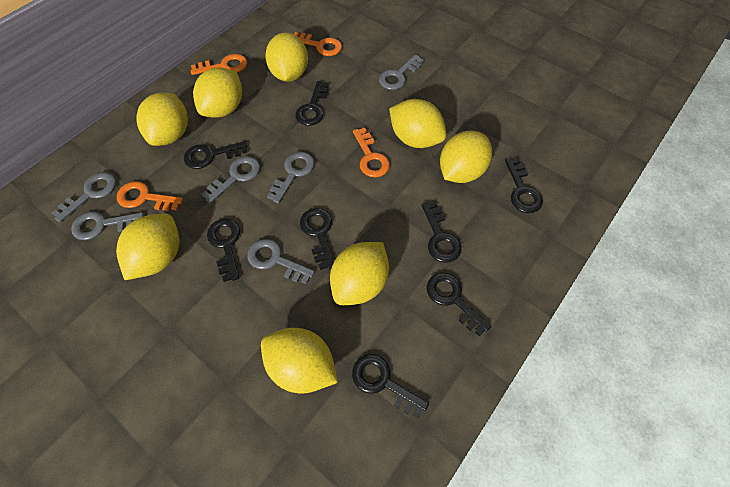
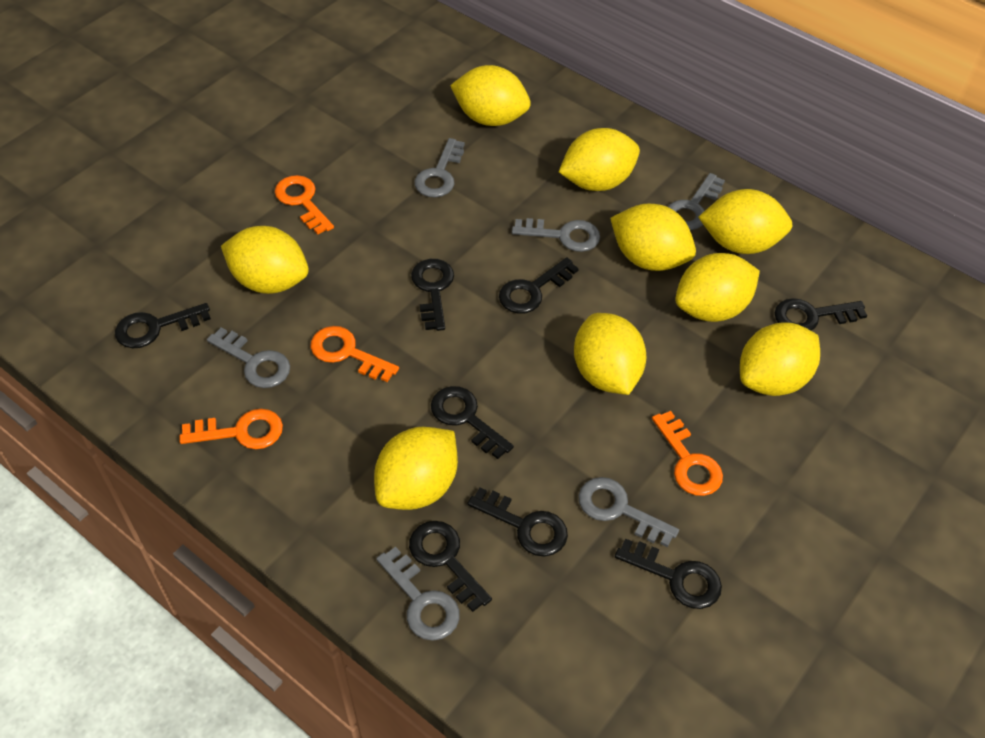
yellow lemon: [116,214,180,280] [136,93,188,146] [193,67,242,118] [261,328,338,394] [265,33,308,82] [330,242,389,305] [389,99,447,148] [440,131,492,183] = 8 -> [221,226,309,294] [374,427,458,510] [450,65,531,126] [559,128,640,191] [574,313,646,395] [610,204,696,271] [675,253,760,322] [698,189,793,254] [740,322,820,396] = 9

